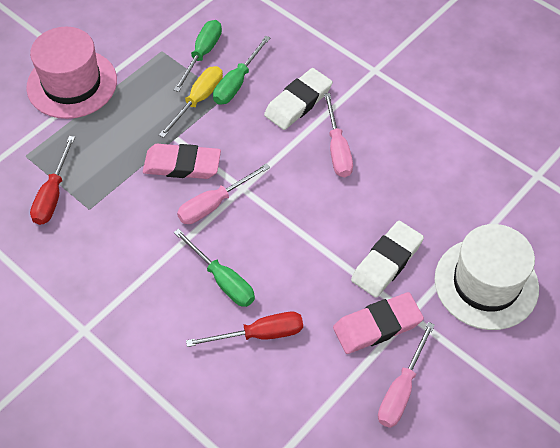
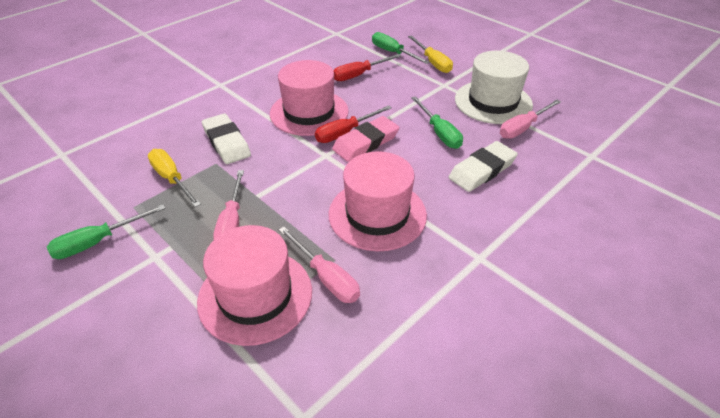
pink eraser: [143,144,221,179] [333,292,424,354] = 2 -> [332,116,399,162] = 1
pink hat: [26,27,117,119] = 1 -> [197,225,312,346] [270,60,349,136] [329,151,427,251] = 3
yellow screwdriver: [159,66,223,138] = 1 -> [148,149,201,207] [408,35,453,73] = 2

